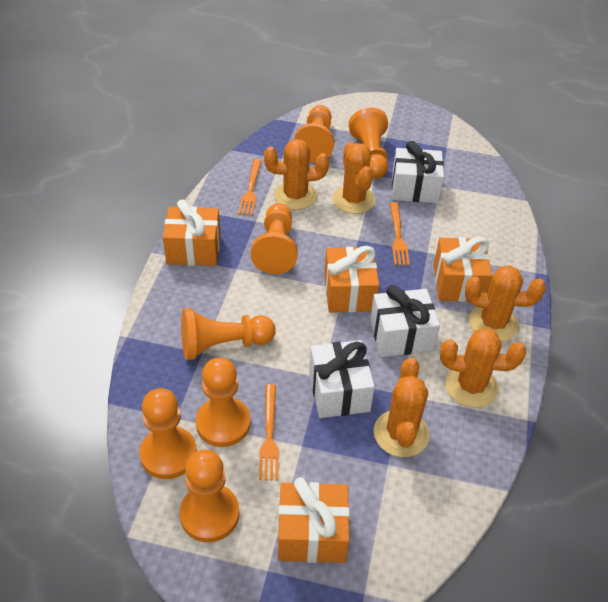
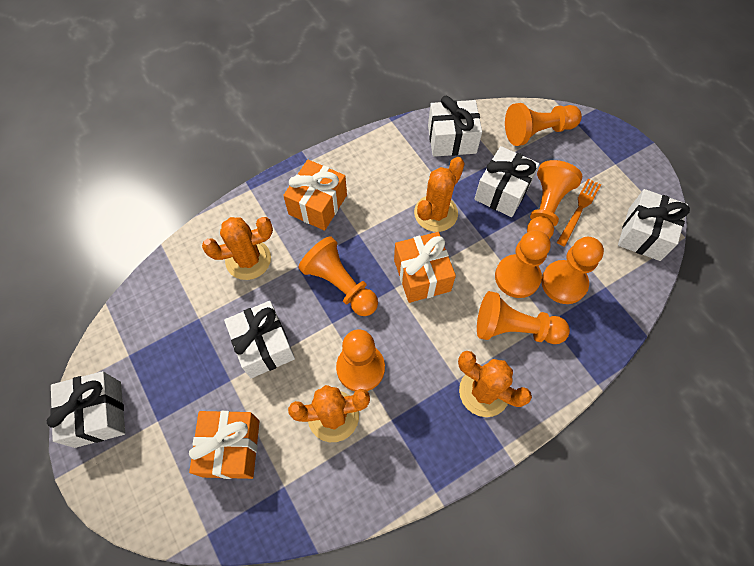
orange cactus: [264,139,329,210] [332,142,376,214] [374,358,430,457] [440,328,526,408] [465,265,546,342] = 5 -> [202,217,273,280] [288,385,370,442] [414,157,465,232] [458,351,532,417] = 4
orange fork: [238,159,262,216] [259,384,279,480] [390,202,410,265] = 3 -> [557,179,601,247] = 1
orange gift: [163,199,221,266] [278,477,350,563] [324,246,379,313] [434,237,492,302] = 4 -> [189,411,260,479] [283,160,347,231] [394,232,456,303] = 3
white gift: [309,340,375,418] [370,285,440,357] [392,141,444,203] = 3 -> [47,371,125,448] [224,301,295,378] [428,96,482,157] [474,146,539,217] [618,189,690,261] = 5

